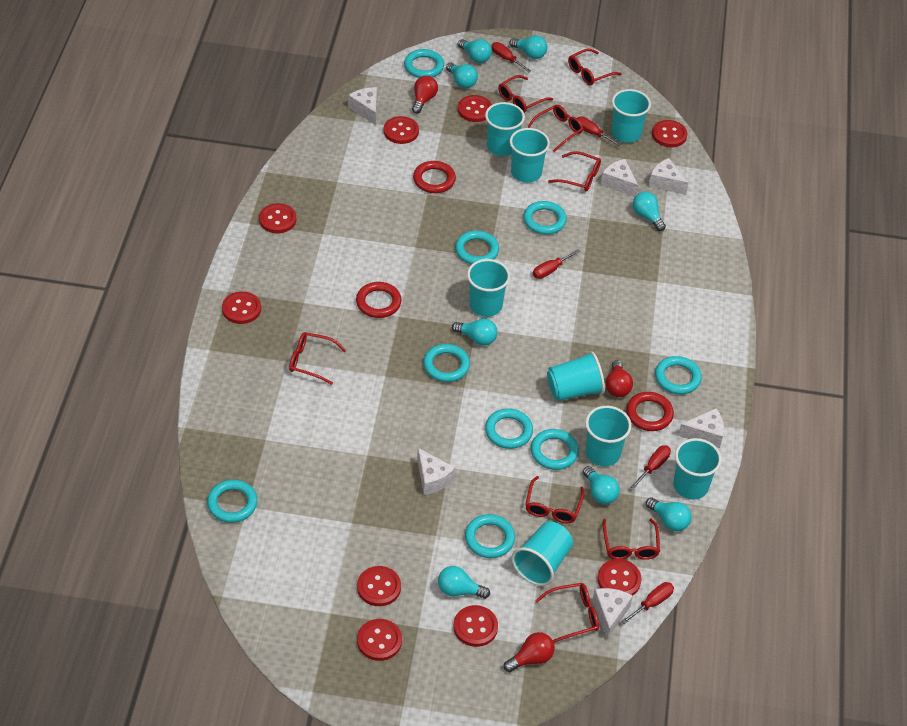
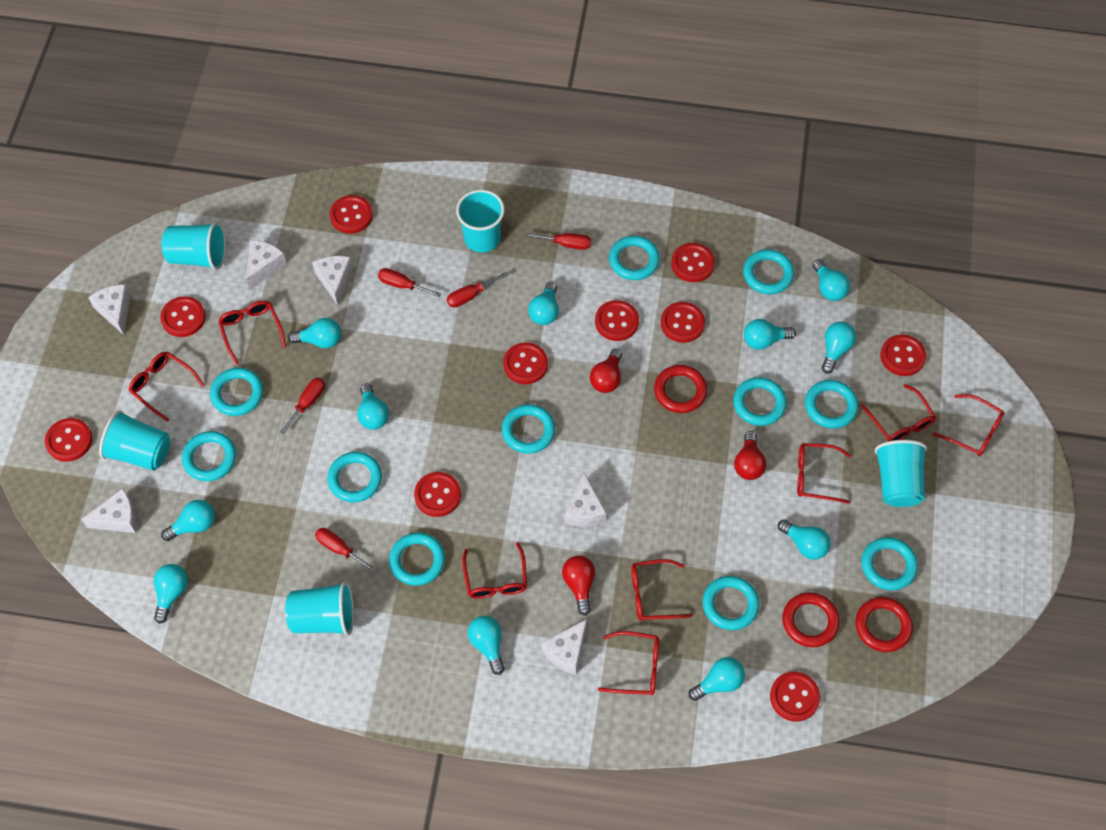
red button: [222,291,261,324] [259,203,296,233] [357,566,401,606] [357,619,402,661] [384,116,419,144] [454,605,498,647] [458,95,492,122] [598,559,642,595] [652,120,687,147] = 9 -> [45,418,92,462] [160,296,206,337] [330,195,373,234] [414,472,461,517] [503,342,548,384] [595,300,639,341] [661,302,705,343] [671,243,715,282] [770,671,820,722] [881,334,926,376] = 10
turquoise cup: [467,259,510,317] [485,102,525,156] [510,128,550,183] [512,521,573,586] [547,351,605,401] [585,406,632,466] [611,89,651,143] [673,438,722,500] = 8 -> [99,410,170,471] [161,222,226,270] [285,581,354,636] [456,190,505,253] [875,440,927,507] = 5
turquoise light bulb: [438,566,490,599] [446,63,478,88] [452,318,497,346] [458,39,492,63] [509,35,547,59] [583,466,620,504] [633,192,666,231] [646,498,691,532] = 8 -> [154,564,188,624] [161,500,215,541] [288,318,341,348] [357,383,389,430] [468,616,505,675] [528,281,559,325] [688,657,745,701] [744,319,796,350] [778,519,831,560] [812,259,850,301] [822,322,856,374] = 11
turquoise ring: [207,480,258,523] [404,49,444,78] [423,344,470,382] [455,231,499,264] [465,514,515,558] [485,408,533,449] [523,201,567,235] [531,429,579,470] [655,356,702,394] = 9 -> [182,431,236,481] [210,368,263,416] [327,452,382,502] [389,533,445,586] [502,404,555,454] [609,236,660,280] [703,576,760,630] [733,377,787,426] [743,249,794,294] [805,380,858,428] [862,537,918,590] = 11

